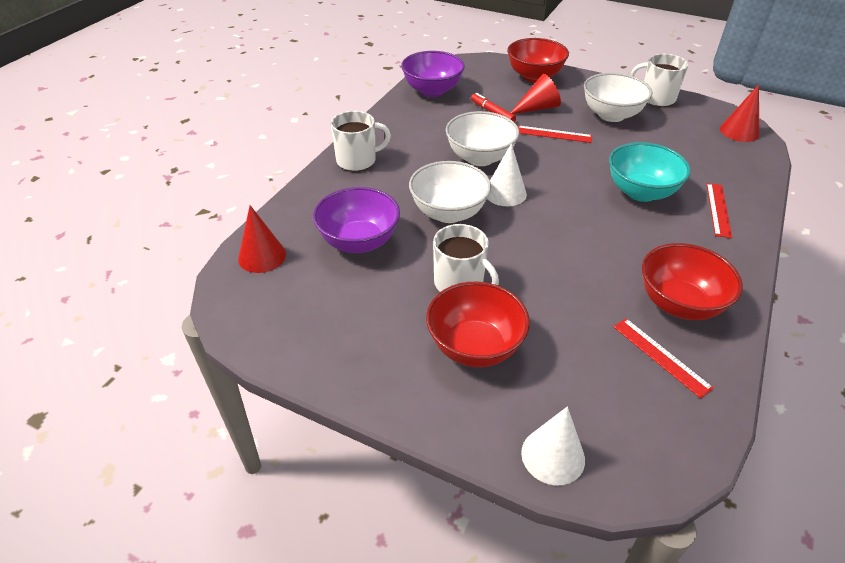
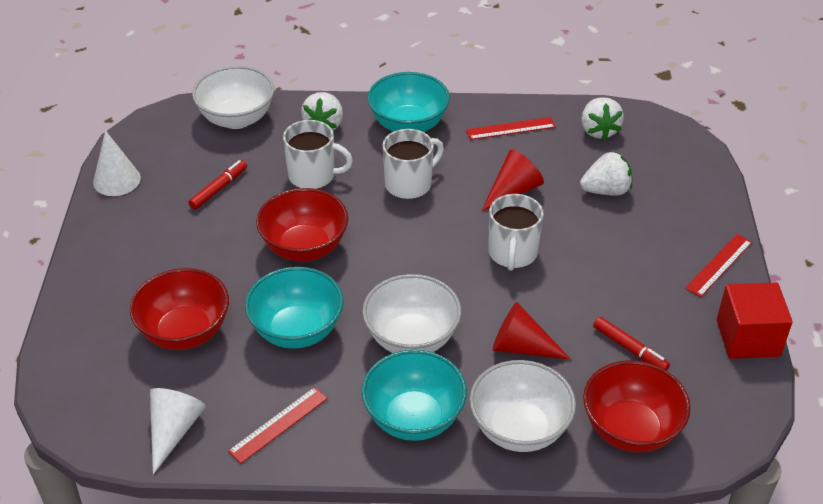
purple bowl: [313,187,400,253] [401,51,465,97] = 2 -> none = 0
red cone: [238,205,286,273] [510,74,561,114] [720,84,759,142] = 3 -> [481,150,544,212] [493,302,571,360] = 2
red cube: none = 0 -> [717,282,793,359] = 1
red marker: [471,93,516,122] = 1 -> [188,160,247,210] [593,317,670,371] = 2
turquoise bowl: [609,142,691,202] = 1 -> [245,267,344,349] [362,350,467,441] [367,72,450,132] = 3
white strawberry: none = 0 -> [301,92,343,131] [580,151,632,196] [582,97,624,140] = 3

